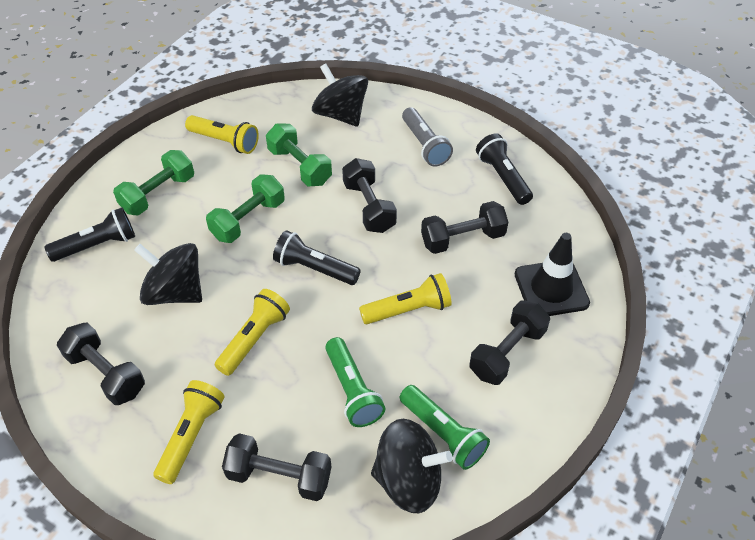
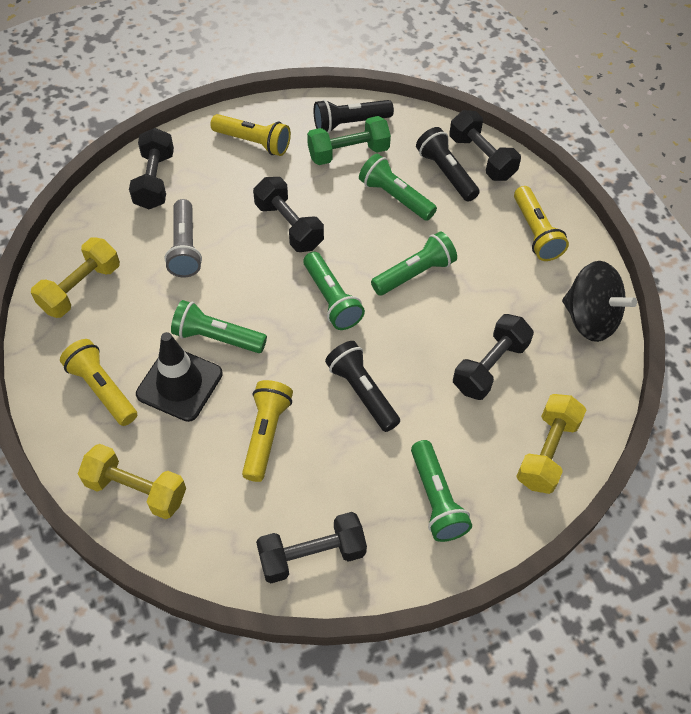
black spinning top: [134,243,202,305] [312,63,368,127] [371,419,453,513] = 3 -> [562,261,637,342] = 1
green dumbbell: [113,150,194,215] [206,174,285,243] [266,123,332,186] = 3 -> [307,116,391,165] = 1
green flashlight: [325,337,385,427] [400,385,490,470] = 2 -> [171,300,267,353] [303,252,365,330] [359,154,437,221] [371,232,457,296] [411,440,472,542] = 5
yellow dumbbell: none = 0 -> [31,237,120,318] [78,444,186,519] [516,394,586,494] = 3

